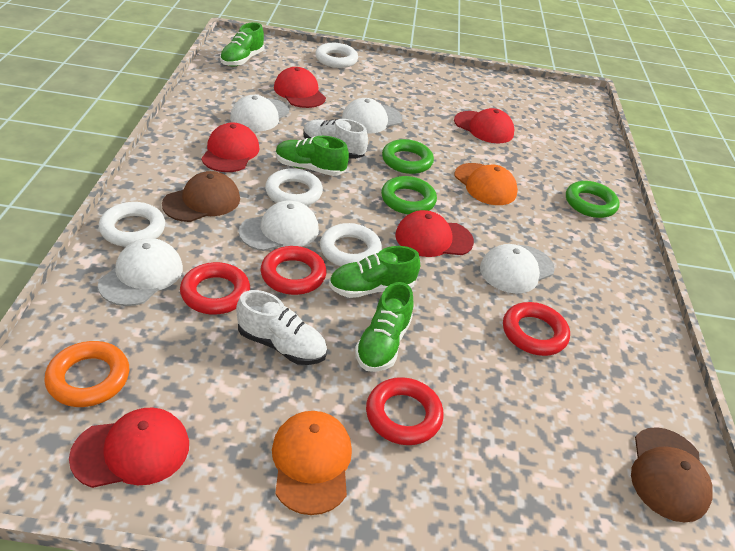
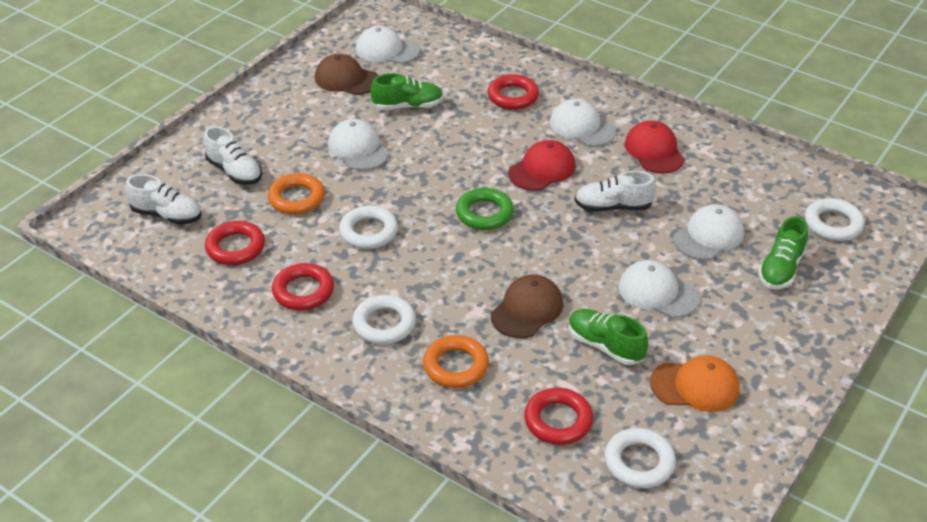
green ring: [381,176,437,215] [382,139,434,174] [566,181,620,218] = 3 -> [456,188,514,230] = 1
green shoe: [220,22,264,67] [276,136,349,176] [329,246,420,298] [355,282,413,372] = 4 -> [370,73,443,110] [568,309,648,365] [758,216,808,289] = 3
orange cap: [272,411,352,515] [454,163,518,205] = 2 -> [650,355,740,412] = 1
orange ring: [44,341,129,407] = 1 -> [268,173,325,215] [423,335,489,388] = 2
red cap: [69,407,189,488] [201,123,260,172] [274,67,326,108] [395,210,474,257] [454,108,514,143] = 5 -> [508,140,575,191] [625,121,685,174] = 2
white shoe: [236,290,327,365] [303,119,368,159] = 2 -> [125,174,202,225] [203,126,262,185] [575,171,656,212] = 3

